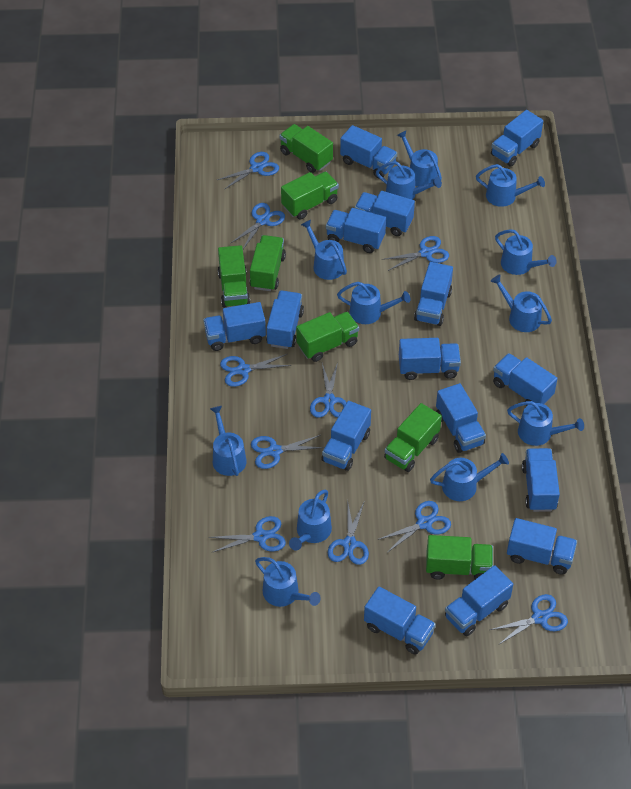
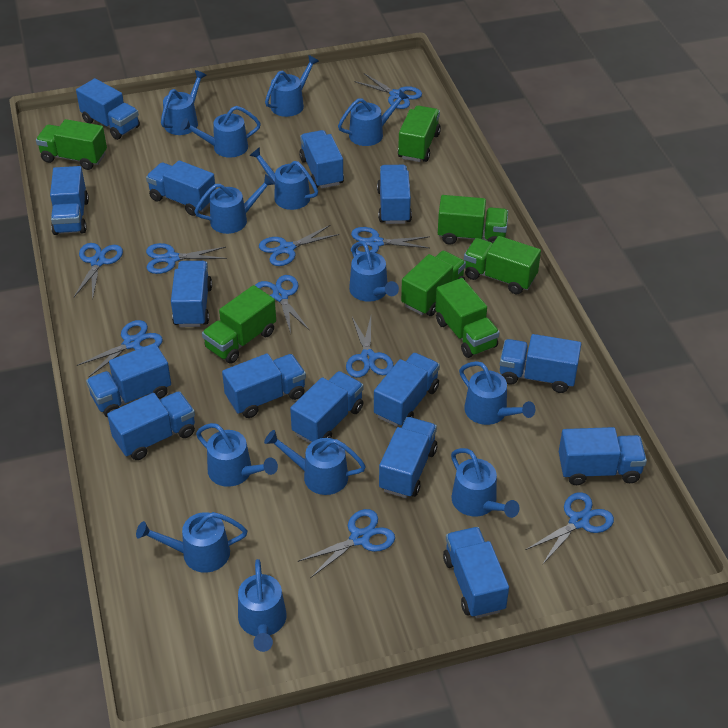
blue watering can: [210,406,247,476] [255,557,321,607] [289,490,332,550] [301,220,347,280] [337,282,410,324] [376,161,442,200] [397,131,442,187] [430,453,509,501] [476,164,545,207] [490,275,552,332] [495,229,557,275] [507,401,584,446] = 12 -> [136,512,247,573] [161,70,206,135] [180,106,261,158] [194,174,275,234] [196,423,278,487] [238,559,287,652] [249,147,318,210] [264,430,366,495] [265,55,319,117] [338,90,409,146] [349,241,399,302] [451,448,520,518] [459,361,536,425] = 13

